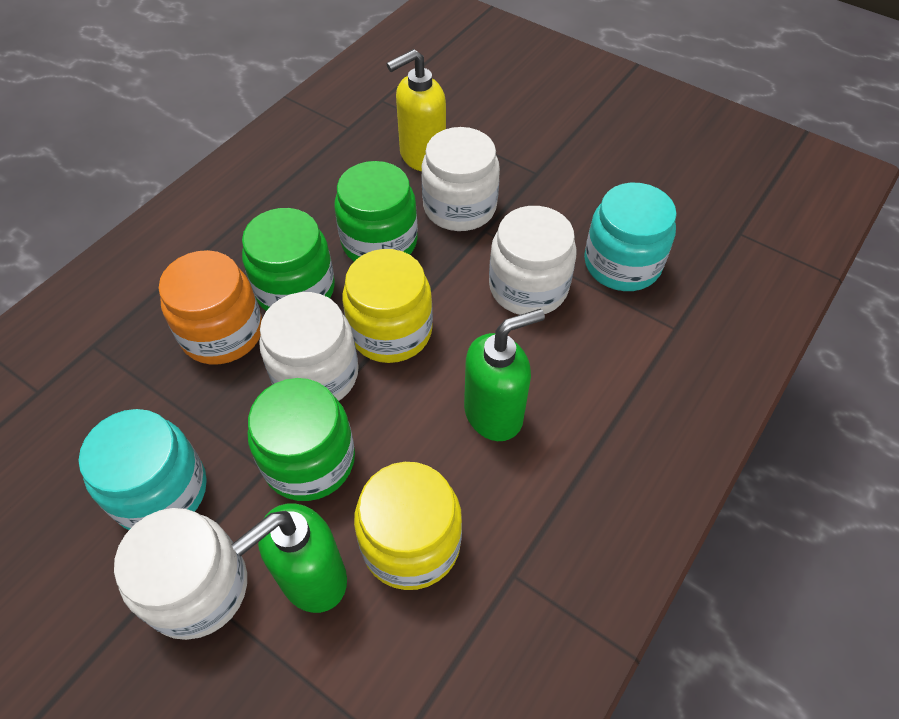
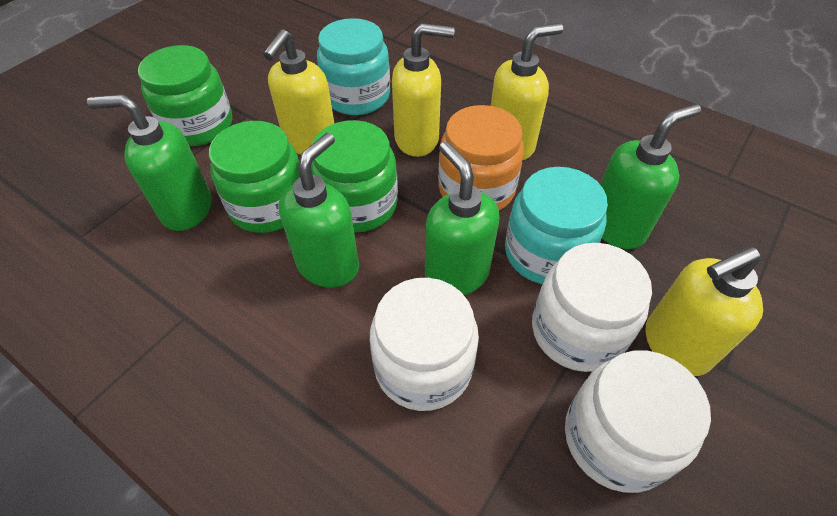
green soap dispenser: [231,503,347,613] [464,309,545,441] = 2 -> [87,94,212,231] [279,133,359,287] [425,142,500,295] [600,104,701,249] = 4
white jar: [114,508,247,640] [259,292,359,401] [422,127,500,231] [489,206,577,315] = 4 -> [370,278,479,411] [532,243,652,372] [565,350,711,493] = 3
yellow jar: [342,249,433,363] [354,462,462,590] = 2 -> none = 0
yellow soap dispenser: [387,49,446,172] = 1 -> [263,29,334,155] [392,23,455,157] [491,23,563,160] [646,247,763,376] = 4

